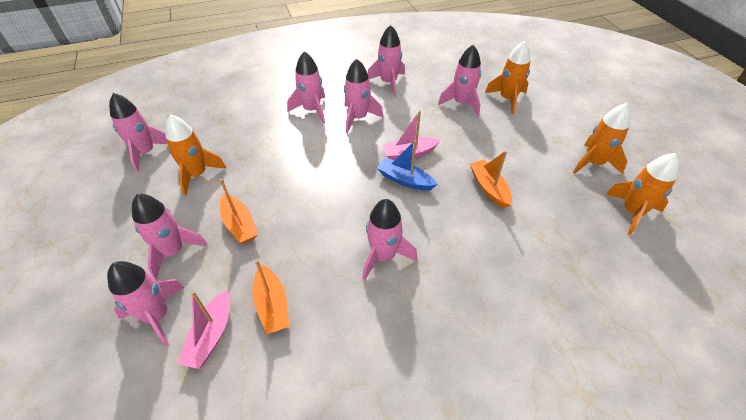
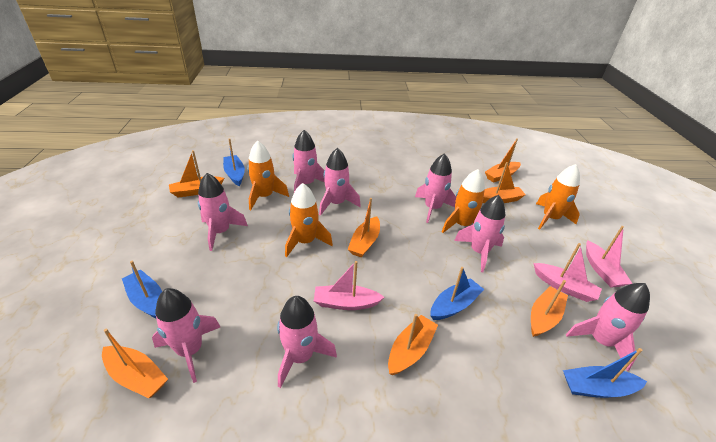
blue boat: [377,140,438,190] = 1 -> [122,261,162,318] [223,139,245,186] [430,267,484,320] [563,348,647,398] = 4
orange boat: [220,179,258,244] [252,260,289,334] [470,151,512,208] = 3 -> [102,329,168,398] [169,150,224,198] [347,198,380,258] [388,314,438,375] [483,162,526,203] [485,138,521,183] [531,280,568,337] = 7
pink boat: [177,290,230,369] [382,110,441,160] = 2 -> [314,261,384,310] [533,243,602,302] [586,226,633,288] = 3

